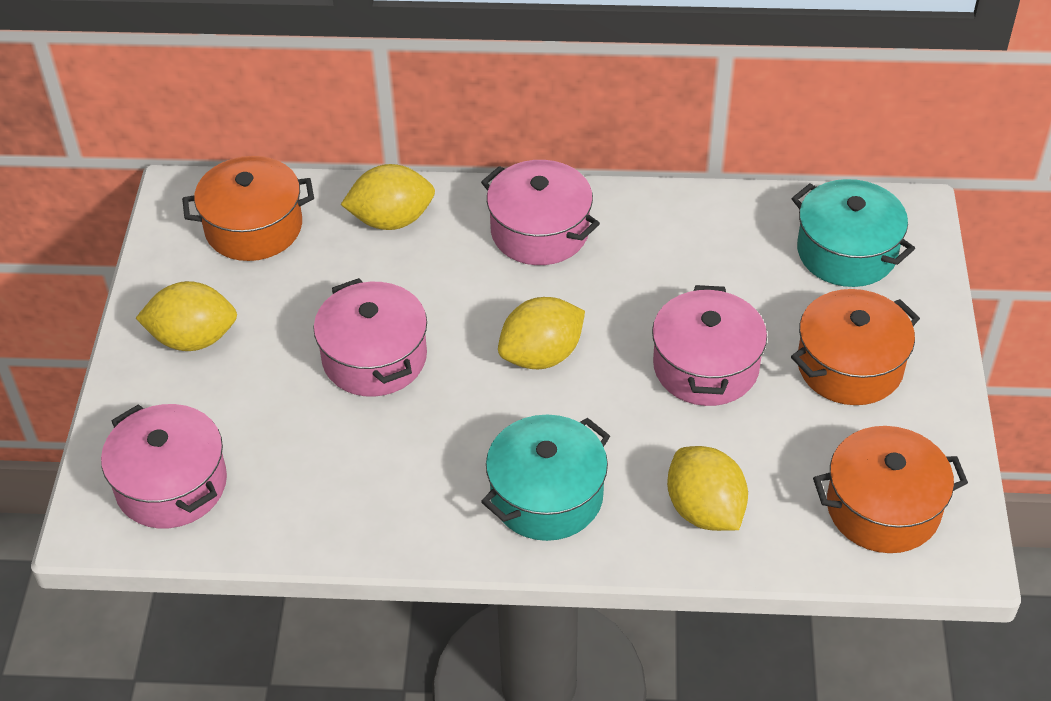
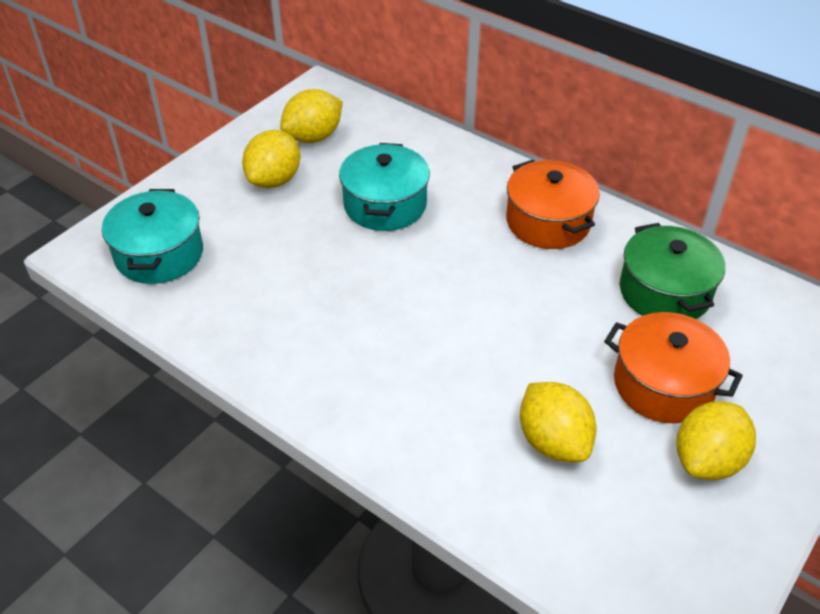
green pot: none = 0 -> [620,223,725,319] = 1
orange pot: [182,156,314,261] [791,289,920,405] [813,426,968,553] = 3 -> [506,160,600,249] [604,312,743,423] = 2
pink pot: [101,404,227,529] [313,278,427,397] [481,160,600,265] [652,285,767,406] = 4 -> none = 0

